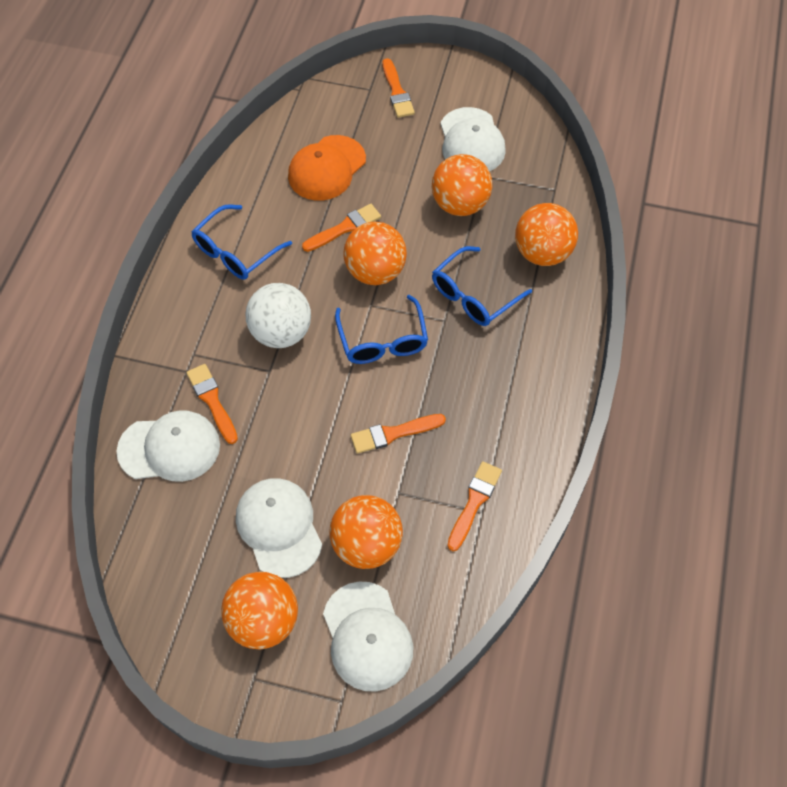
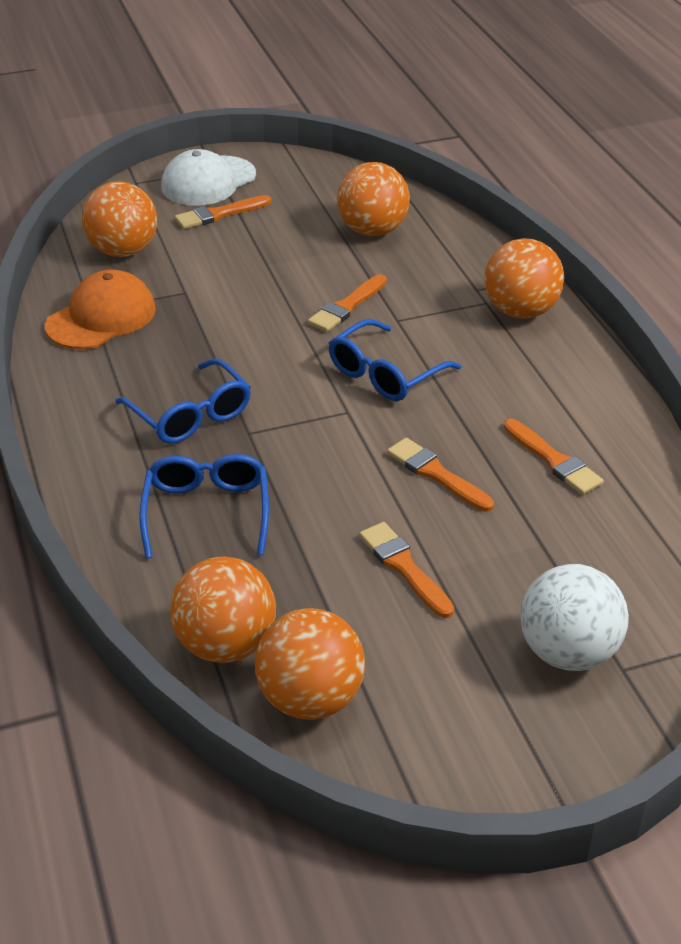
white cap: [117,410,220,482] [236,478,322,578] [323,581,413,692] [441,107,506,171] = 4 -> [161,149,256,206] = 1

